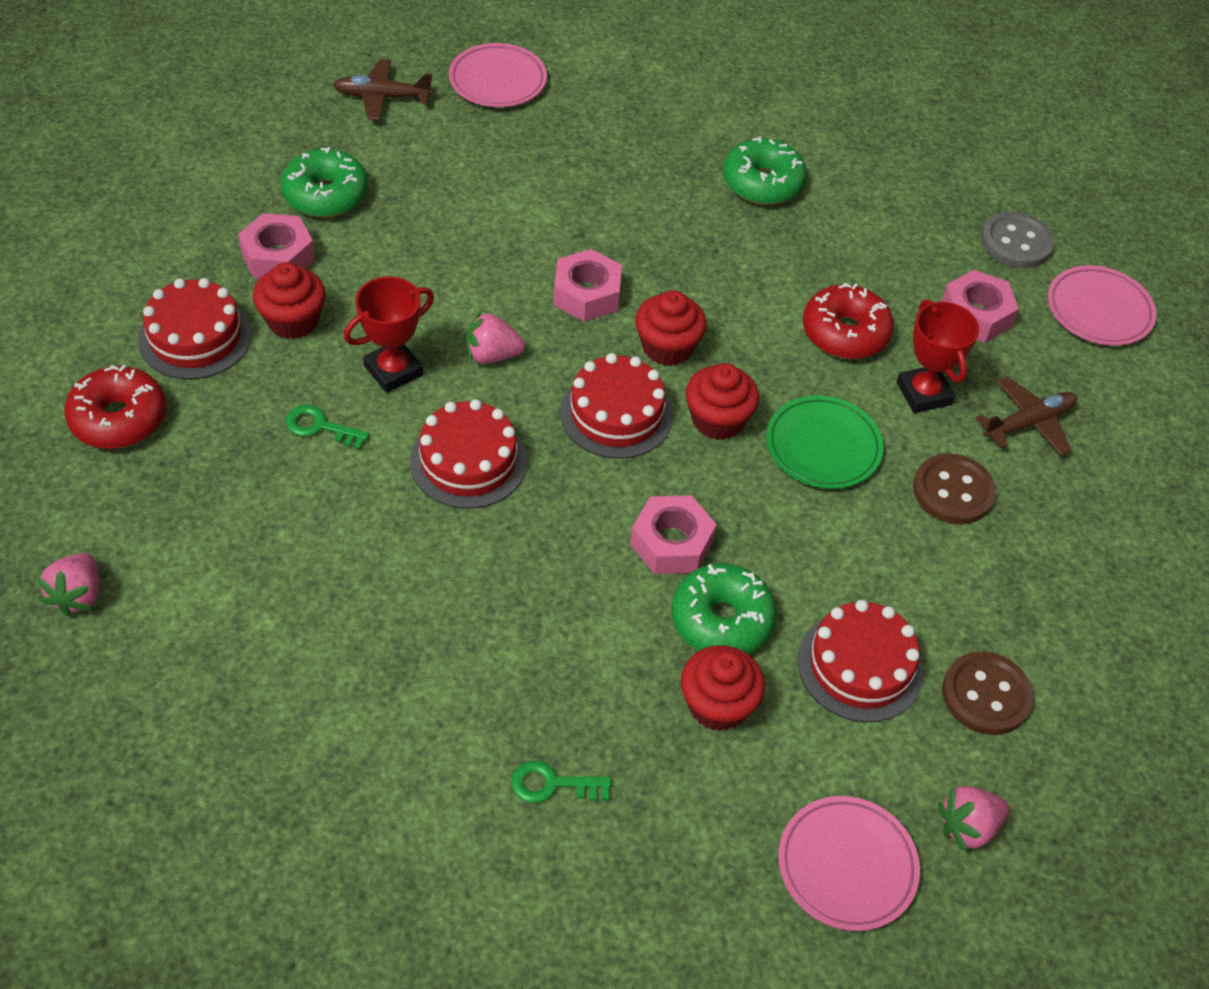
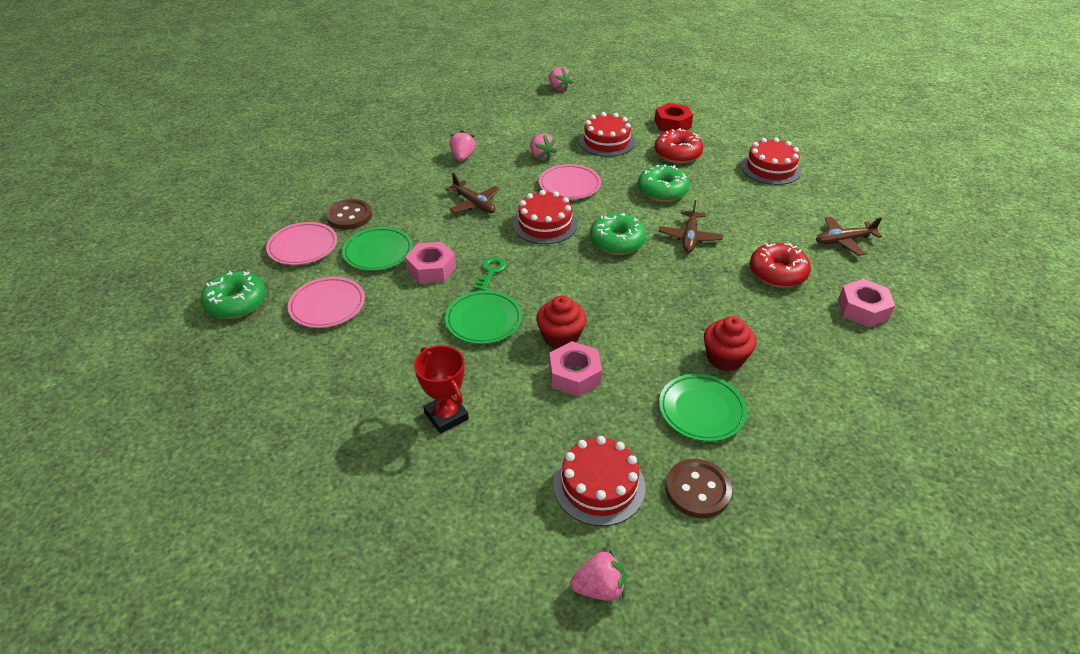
brown plane: [333,59,433,121] [976,376,1077,456] = 2 -> [446,173,500,213] [659,200,723,253] [816,217,882,256] = 3
green key: [286,405,369,449] [511,761,611,803] = 2 -> [474,257,506,291] = 1
green plate: [766,395,883,489] = 1 -> [342,227,413,271] [445,290,522,344] [659,374,747,442] = 3
grey button: [981,212,1054,268] = 1 -> none = 0
pink nut: [238,213,315,279] [553,249,622,322] [630,495,717,574] [941,270,1019,343] = 4 -> [405,242,456,284] [549,341,602,397] [838,279,895,327] = 3
pink strawberry: [37,553,99,617] [466,311,525,364] [938,786,1010,852] = 3 -> [449,130,476,161] [530,133,557,161] [548,67,573,92] [570,548,626,601] = 4
red cupcake: [253,263,326,339] [635,290,707,366] [681,645,765,731] [686,363,759,440] = 4 -> [536,296,587,349] [704,316,756,371] = 2
red nut: none = 0 -> [654,103,693,132] = 1
red trophy: [344,276,434,393] [897,299,980,413] = 2 -> [414,345,469,434] = 1

